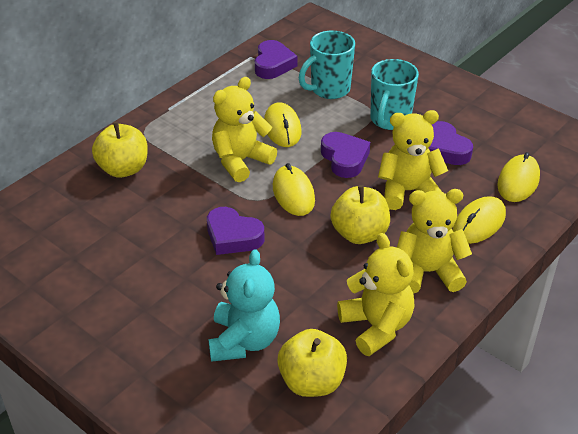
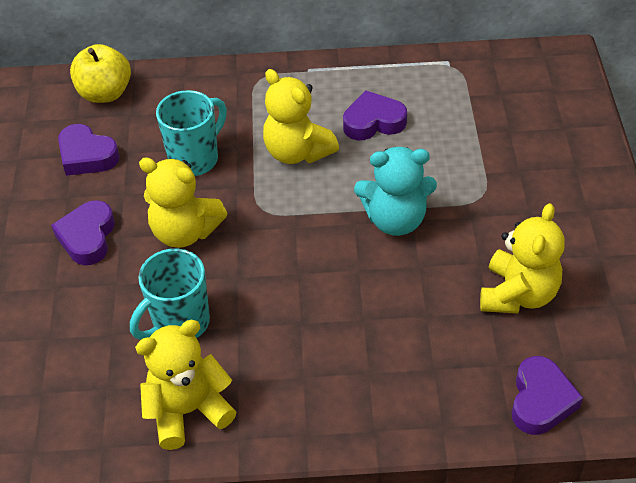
yellow apple: [92,122,148,178] [277,329,347,397] [331,185,390,244] = 3 -> [70,44,131,103] = 1
yellow mouse: [264,102,302,147] [273,163,315,216] [453,196,506,244] [497,152,540,202] = 4 -> none = 0

